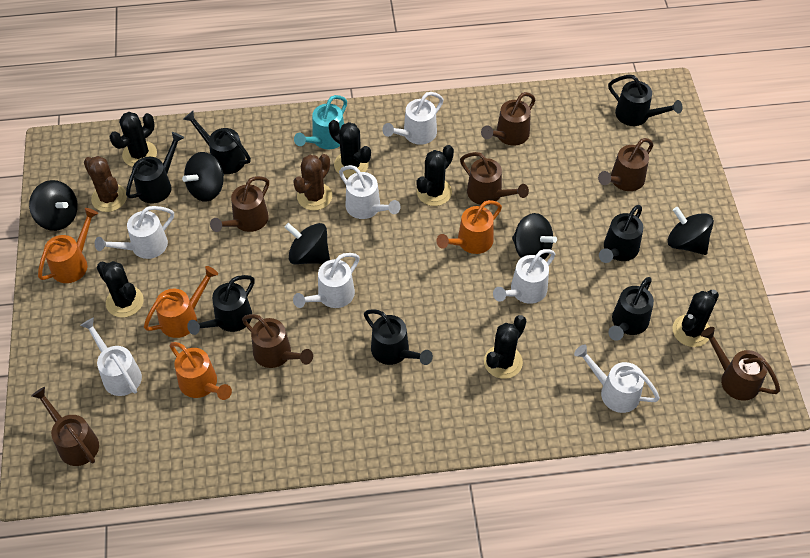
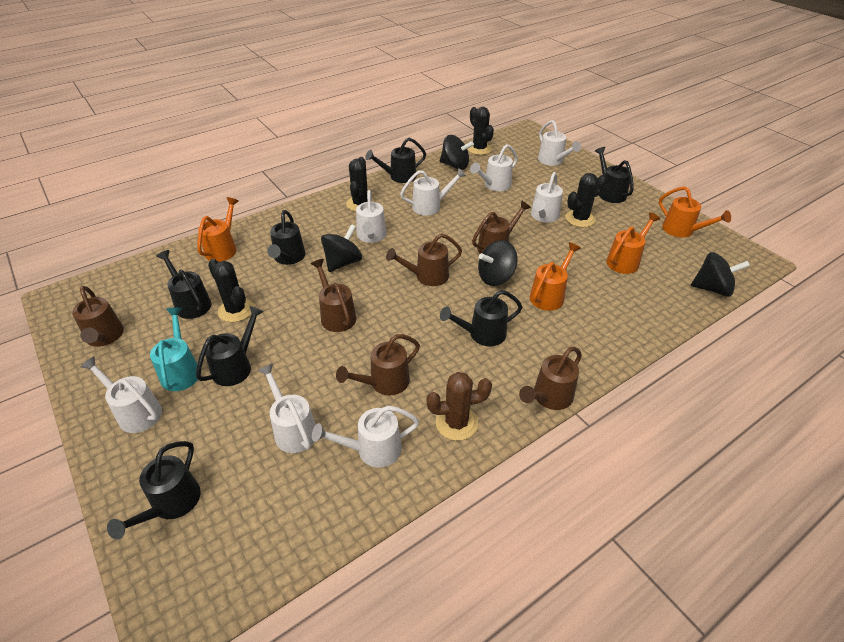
black cactus: [97,261,144,318] [110,112,157,167] [329,120,371,178] [416,145,454,206] [484,315,527,379] [672,290,719,347] = 6 -> [208,259,254,322] [346,157,375,211] [467,107,494,155] [566,173,606,227] = 4
black spinning top: [29,180,78,231] [182,152,224,202] [284,223,330,265] [512,213,557,260] [668,207,714,255] = 5 -> [321,224,362,272] [440,135,474,170] [478,240,518,286] [691,252,750,297] = 4
brown cactus: [84,156,127,212] [293,154,332,211] = 2 -> [426,372,492,441] = 1
brown watering can: [31,387,99,466] [210,176,269,232] [242,314,313,368] [460,152,529,205] [481,92,535,145] [598,138,653,191] [701,327,780,401] = 7 -> [72,286,124,347] [311,259,356,332] [336,334,420,395] [386,233,462,286] [472,200,531,254] [519,347,582,410] = 6
white watering can: [80,318,142,396] [95,206,174,259] [293,253,360,308] [339,165,401,219] [382,92,444,145] [493,249,555,304] [574,345,660,413] = 7 -> [80,356,162,433] [257,364,316,453] [312,406,419,468] [356,190,387,243] [400,168,466,216] [470,144,518,191] [531,172,563,223] [538,120,581,166] = 8

